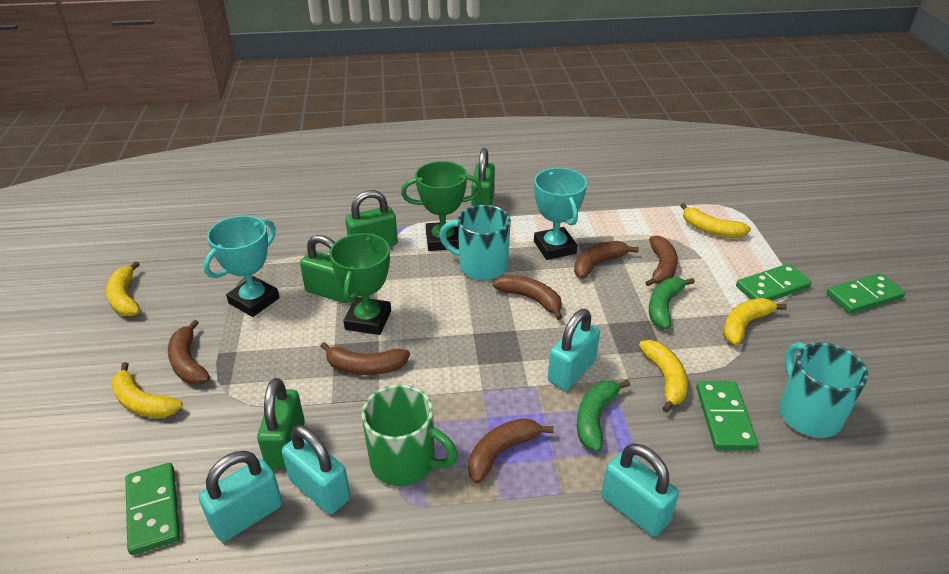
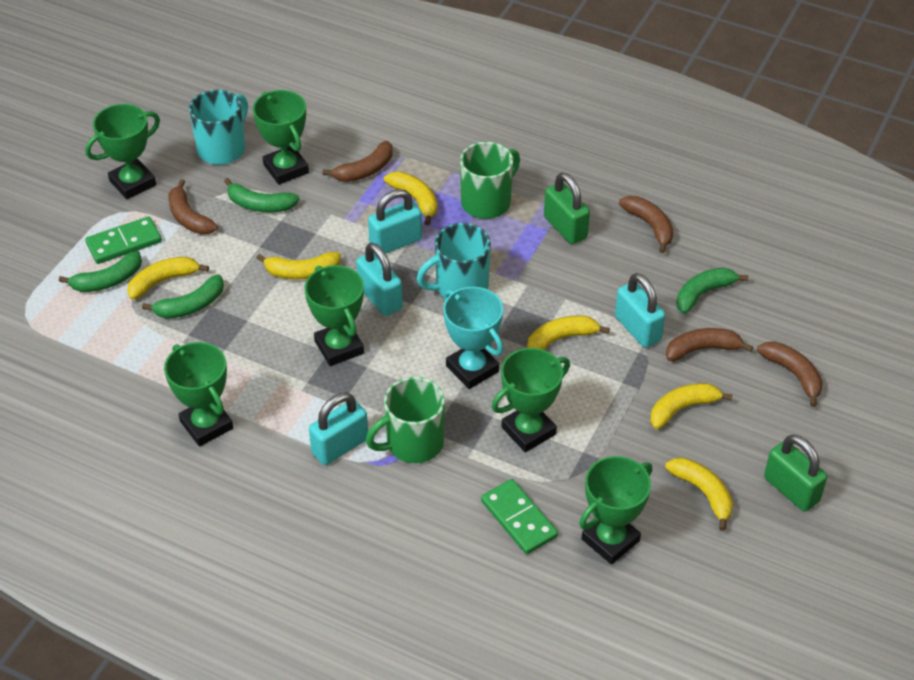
brown banana: [168,320,210,385] [320,342,410,375] [468,418,554,483] [493,275,562,320] [574,241,639,279] [645,235,678,287] = 6 -> [168,179,218,235] [322,141,393,182] [619,196,673,253] [666,328,753,361] [757,341,823,407] = 5
green banana: [577,380,630,452] [649,277,695,329] = 2 -> [59,251,142,292] [142,274,224,318] [224,178,299,212] [676,268,748,314] = 4
green domino: [125,463,180,555] [696,381,758,450] [736,264,812,301] [826,273,906,314] = 4 -> [85,216,162,264] [481,479,558,554] = 2
green mug: [362,385,458,486] = 1 -> [366,377,445,463] [460,142,520,219] = 2
green padlock: [257,378,305,470] [300,235,352,303] [345,190,398,247] [471,148,495,206] = 4 -> [544,172,590,244] [764,435,827,512] = 2
green trophy: [330,233,391,335] [401,161,482,251] = 2 -> [85,104,160,199] [164,342,233,446] [253,90,309,185] [304,265,364,366] [492,348,570,452] [579,456,652,564] = 6
turquoise trophy: [203,216,280,317] [534,168,587,260] = 2 -> [443,287,503,389] = 1
yellow banana: [106,261,140,316] [111,362,183,418] [639,340,688,413] [680,203,751,238] [723,298,787,345] = 5 -> [127,257,209,300] [257,252,341,280] [384,172,438,225] [527,316,610,350] [650,383,733,429] [665,458,733,531] = 6

